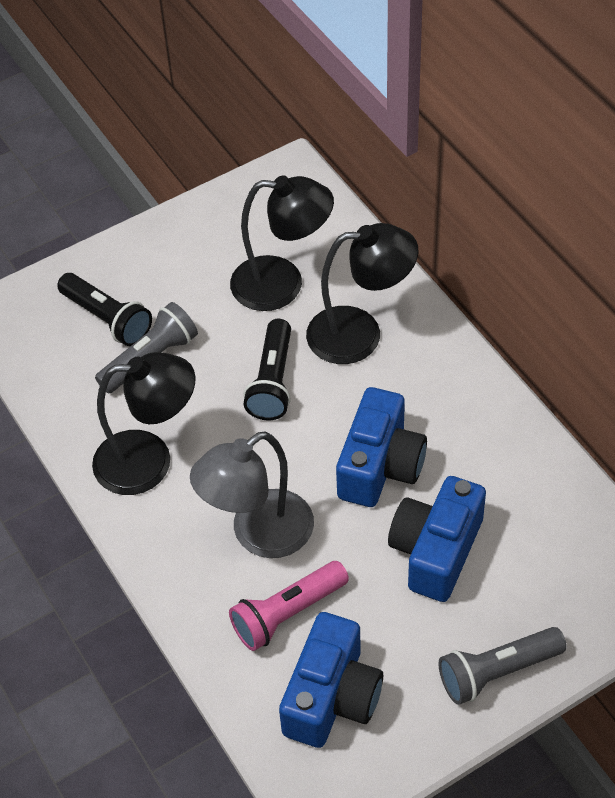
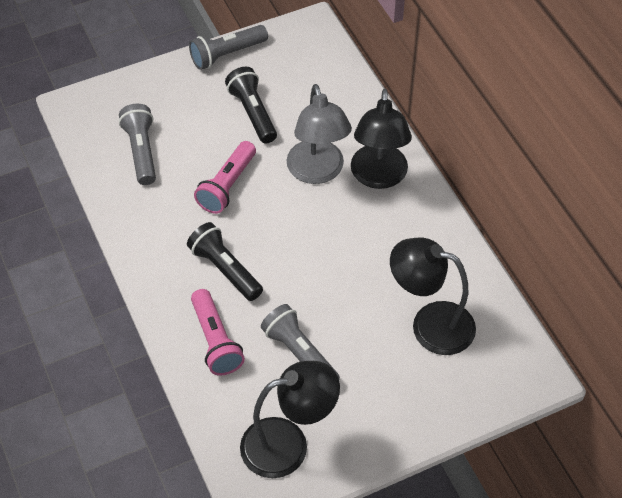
blue camera: [279,612,383,748] [336,387,427,507] [388,476,486,602] = 3 -> none = 0
grey flashlight: [95,302,198,394] [438,627,567,705] = 2 -> [119,104,156,185] [189,25,268,70] [261,304,340,379] = 3
pink flashlight: [229,561,349,651] = 1 -> [191,289,245,375] [194,141,256,214] = 2

